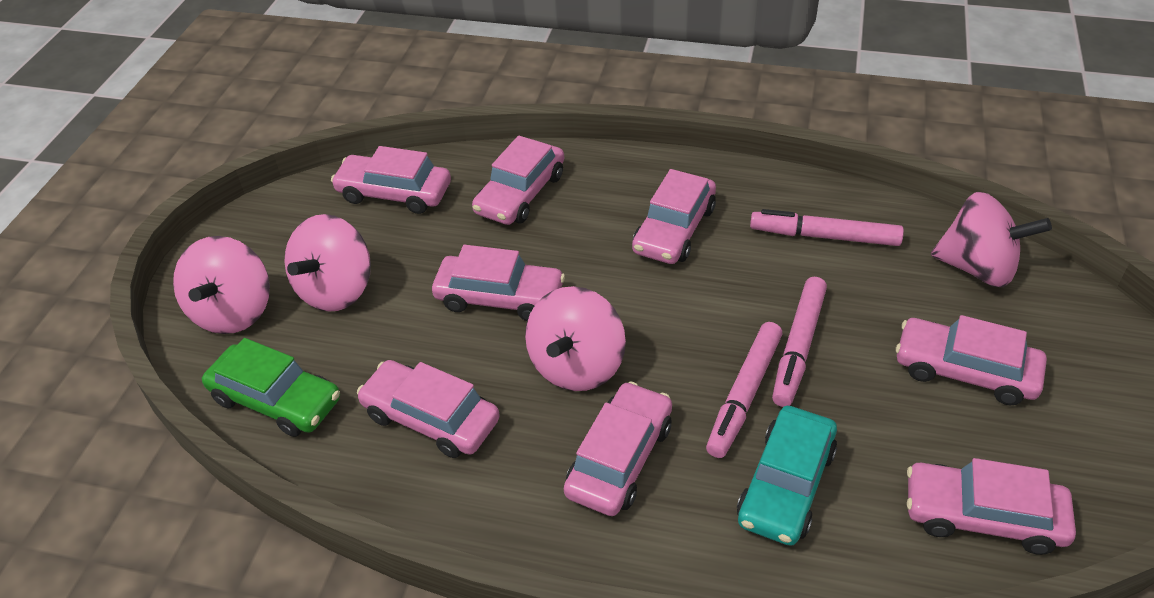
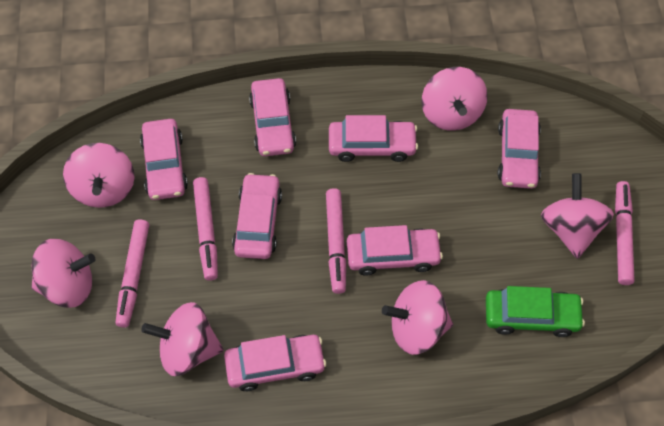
pink car: [331,146,451,214] [357,360,500,458] [432,245,565,321] [472,135,564,225] [564,381,672,516] [632,169,716,264] [896,315,1047,405] [907,458,1076,555] = 8 -> [140,119,188,200] [224,335,326,391] [232,173,282,259] [249,78,296,156] [329,115,418,162] [347,225,443,276] [498,109,541,189] = 7
pink marker: [706,322,782,458] [750,209,904,246] [772,277,827,407] = 3 -> [115,219,149,327] [193,177,218,281] [326,188,346,294] [615,181,635,285] = 4
pink spinning top: [173,236,270,334] [284,214,371,312] [525,286,626,391] [931,192,1052,287] = 4 -> [31,239,95,308] [63,143,135,208] [141,302,224,376] [382,280,453,355] [421,67,488,131] [541,173,614,259] = 6
turquoise car: [737,406,837,546] = 1 -> none = 0

